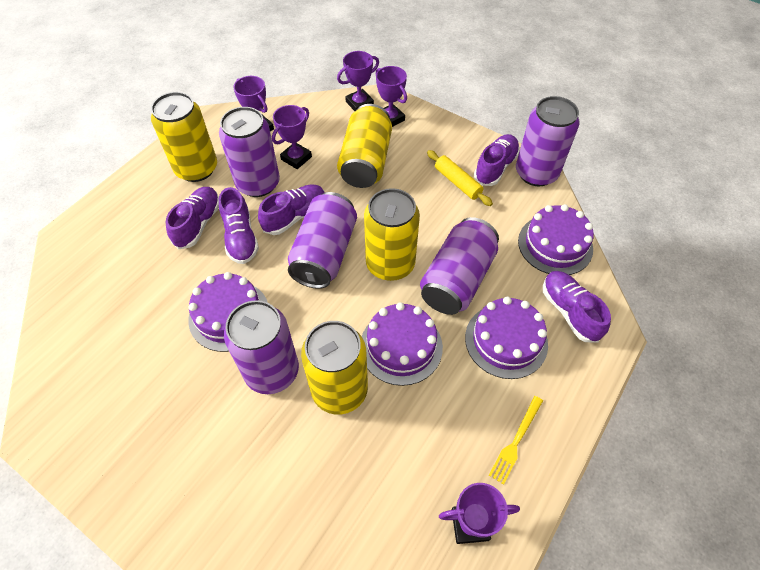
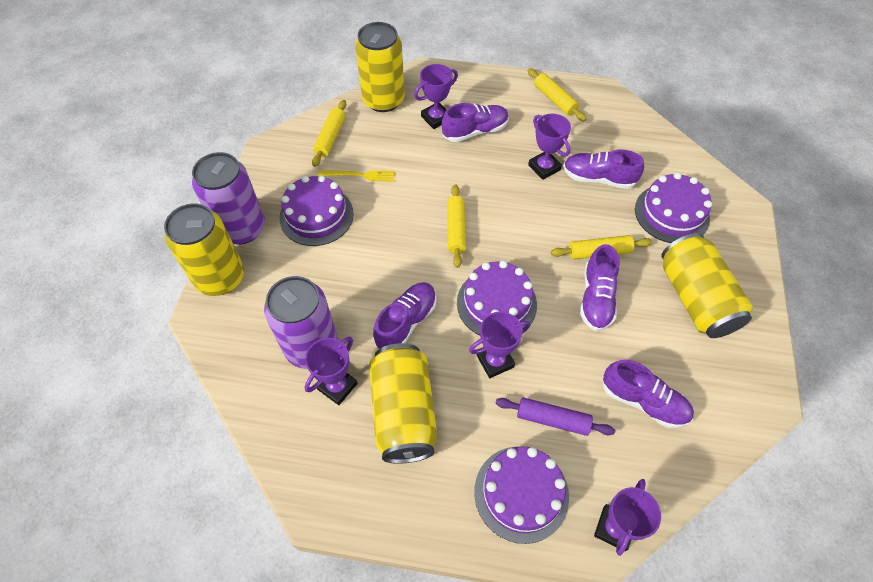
purple can: [219,107,280,197] [224,300,299,394] [288,192,357,289] [420,217,499,315] [516,96,580,186] = 5 -> [192,152,265,244] [264,276,338,369] = 2
purple rolling pin: none = 0 -> [495,397,615,436] = 1
yellow rolling pin: [427,150,493,206] = 1 -> [312,100,347,167] [447,184,466,268] [528,68,586,121] [551,235,652,260] = 4

